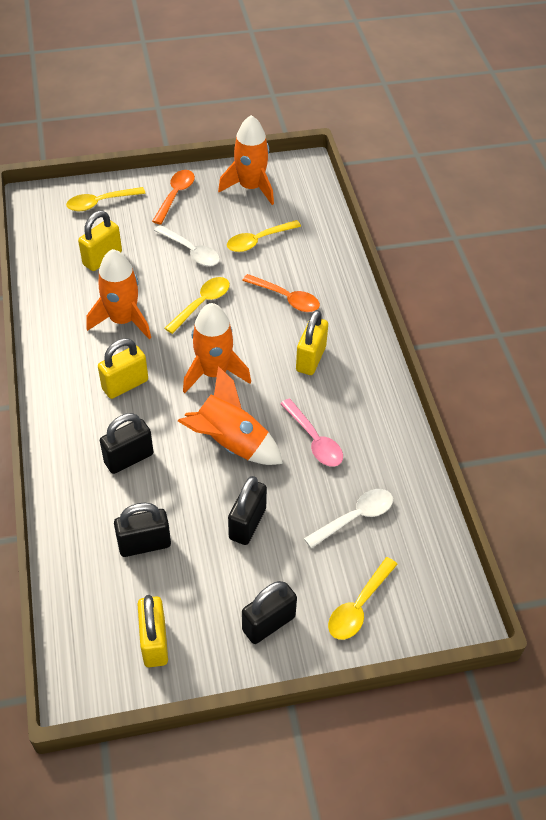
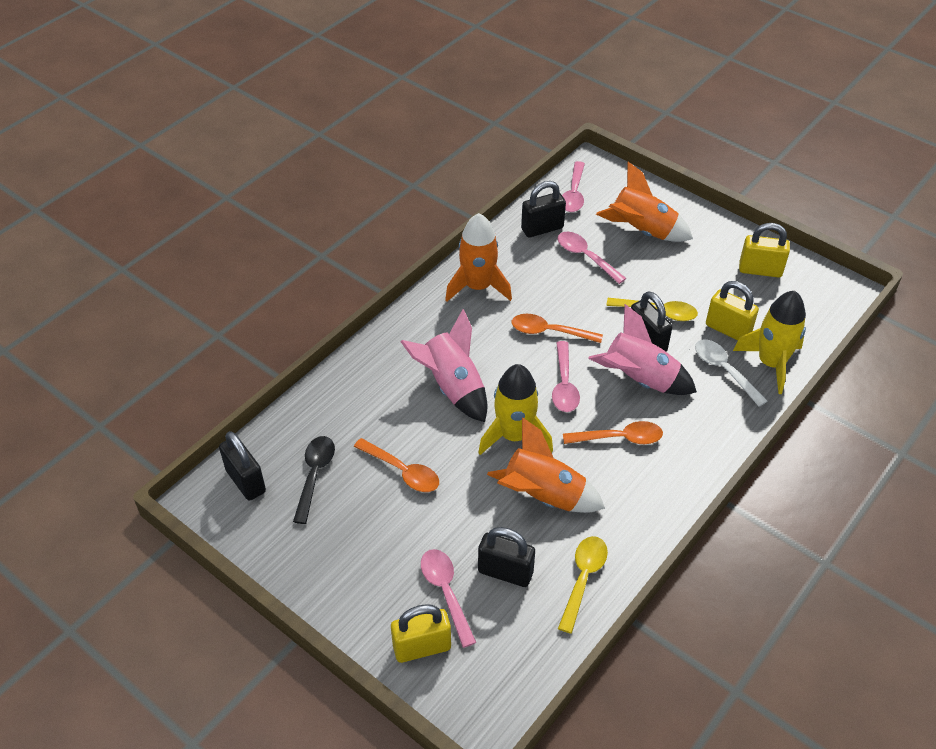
black spoon: none = 0 -> [293,436,335,524] = 1
orange rocket: [86,249,151,339] [178,366,283,465] [183,303,251,393] [218,115,274,205] = 4 -> [445,213,512,302] [487,417,605,513] [596,162,693,242] = 3
orange spoon: [152,170,195,224] [242,274,320,312] = 2 -> [354,438,439,492] [512,314,603,343] [563,421,663,444] = 3
pink rocket: none = 0 -> [400,309,488,422] [588,304,697,395] = 2
pink spoon: [280,399,343,467] = 1 -> [421,549,477,648] [552,341,580,412] [557,232,627,284] [562,161,585,212] = 4
white spoon: [154,225,220,266] [304,489,393,548] = 2 -> [695,340,767,407] = 1
yellow padlock: [78,211,122,271] [98,339,148,399] [138,595,168,667] [296,310,328,375] = 4 -> [391,604,451,663] [706,281,759,341] [739,223,790,278] = 3
yellow rocket: none = 0 -> [478,364,553,455] [733,291,806,394] = 2
yellow spoon: [66,187,146,211] [165,277,230,334] [227,220,301,252] [328,557,398,640] = 4 -> [558,536,608,634] [606,298,698,321] = 2

